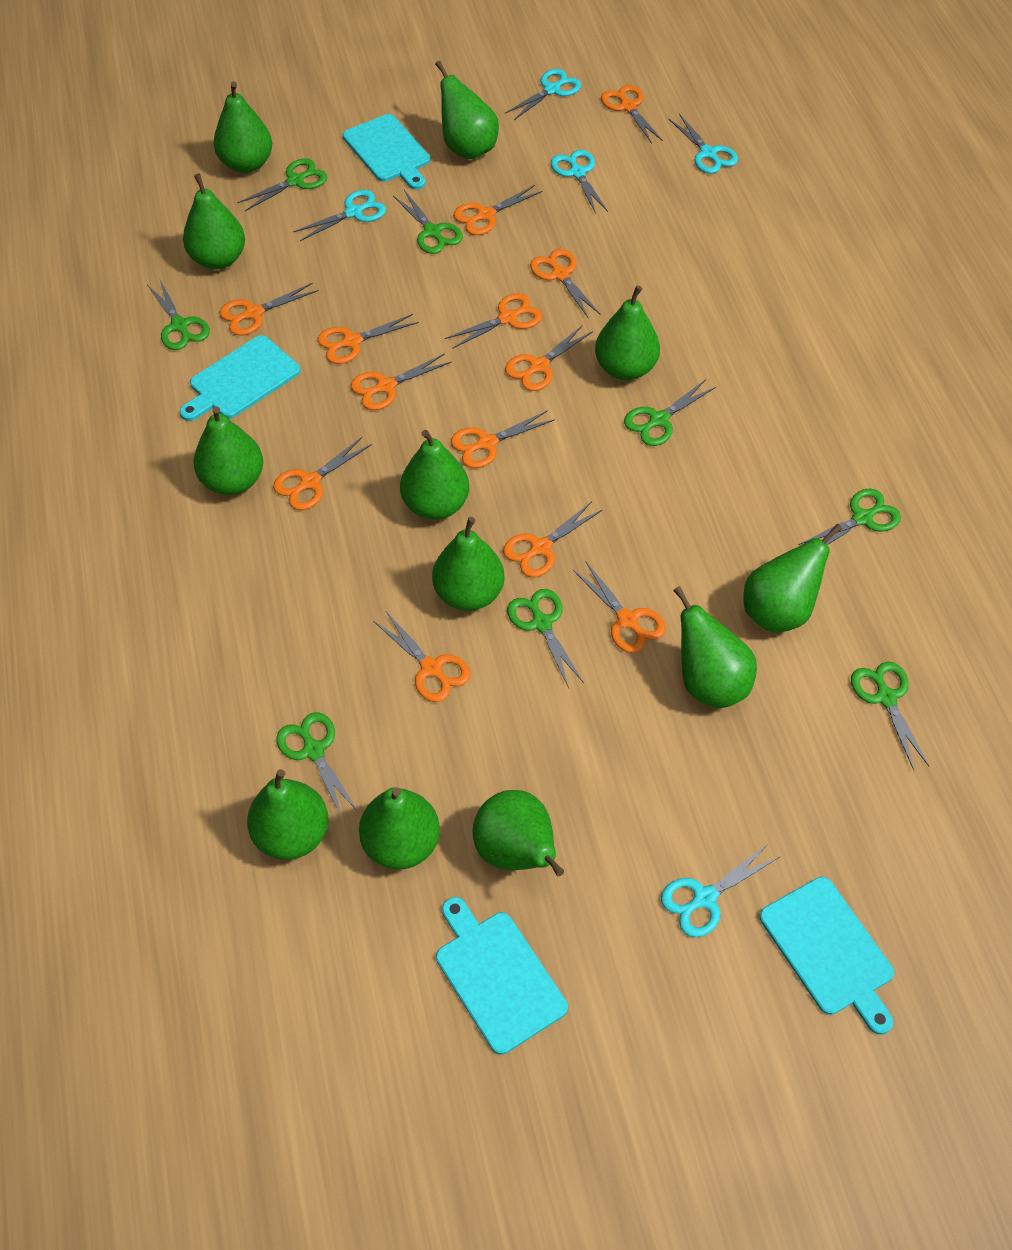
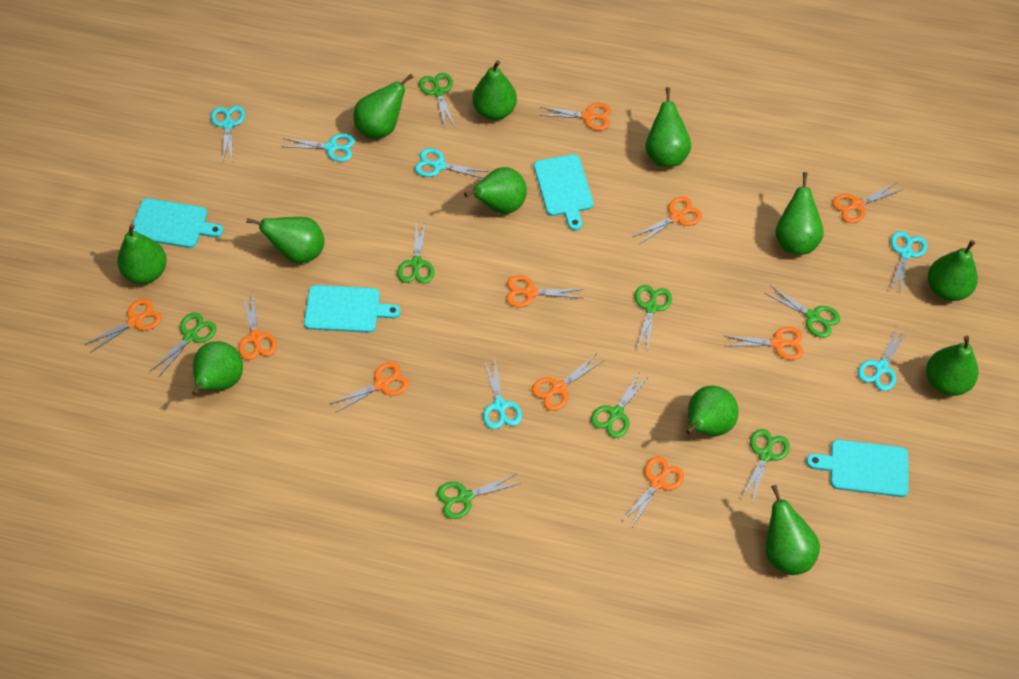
orange scissors: [220,283,319,336] [273,437,372,510] [317,314,419,364] [350,353,451,410] [373,612,470,702] [445,293,542,349] [451,410,555,468] [453,185,543,235] [503,501,602,577] [505,325,593,391] [530,249,601,319] [573,562,666,653] [601,85,663,144] = 13 -> [84,299,162,353] [239,291,277,360] [330,362,409,413] [506,275,584,307] [532,354,603,411] [539,103,611,131] [623,456,684,529] [633,196,702,244] [725,327,803,360] [832,183,903,223] = 10
turquoise scissors: [293,190,386,241] [505,69,581,120] [551,150,608,214] [661,843,781,937] [669,114,738,174] = 5 -> [211,106,245,163] [282,133,355,162] [415,148,489,178] [483,360,522,429] [858,326,908,391] [890,231,927,296] = 6

